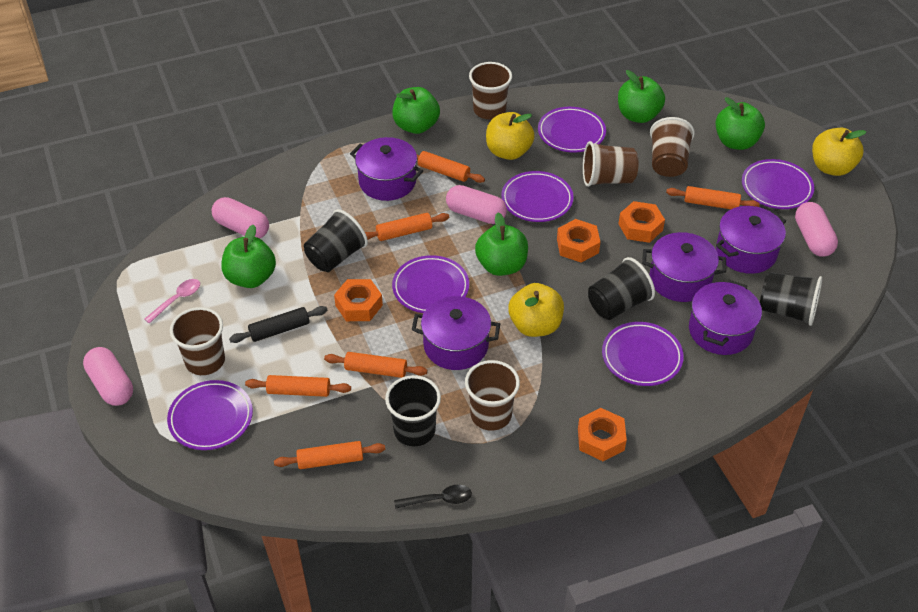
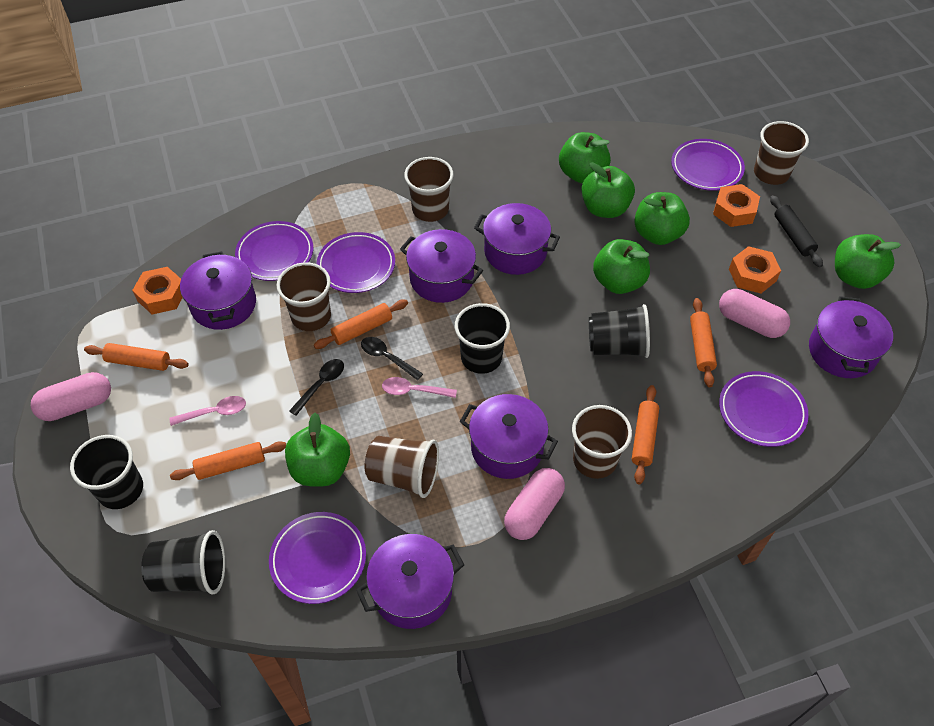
black spoon: [394,485,472,509] = 1 -> [289,359,344,416] [361,337,423,380] = 2
green apple: [221,225,276,288] [392,87,440,134] [475,212,528,276] [618,70,665,123] [715,97,765,150] = 5 -> [285,413,350,487] [559,132,611,183] [581,162,635,218] [593,239,650,294] [634,192,690,245] [835,234,901,289] = 6
orange nut: [334,279,383,321] [557,219,600,263] [578,408,627,461] [619,201,665,243] = 4 -> [132,267,183,314] [713,184,760,227] [729,246,781,294] = 3
orange rolling pin: [245,375,351,397] [274,441,385,469] [324,352,427,378] [365,213,449,241] [417,151,485,183] [666,186,760,209] = 6 -> [84,343,189,371] [170,441,286,480] [314,300,408,349] [632,385,659,484] [690,298,717,387] = 5
pink capsule: [83,347,133,406] [212,197,269,239] [446,185,507,224] [795,202,838,256] = 4 -> [31,372,111,421] [504,468,565,540] [719,289,790,338] = 3
pink spoon: [144,279,200,324] = 1 -> [170,396,246,426] [382,377,457,398] = 2
purple plate: [167,380,253,450] [392,255,469,313] [501,171,574,222] [538,107,606,153] [602,322,684,386] [742,159,814,209] = 6 -> [235,221,313,281] [269,512,366,604] [317,232,395,293] [671,139,745,191] [719,371,809,447] = 5
purple pot: [350,137,423,201] [412,296,500,370] [642,232,726,302] [689,280,762,355] [716,206,786,274] = 5 -> [180,251,256,330] [356,534,464,629] [400,229,483,303] [460,394,558,479] [474,203,560,275] [809,296,893,378] = 6
yellow apple: [486,112,535,160] [508,283,564,337] [812,128,867,176] = 3 -> none = 0

